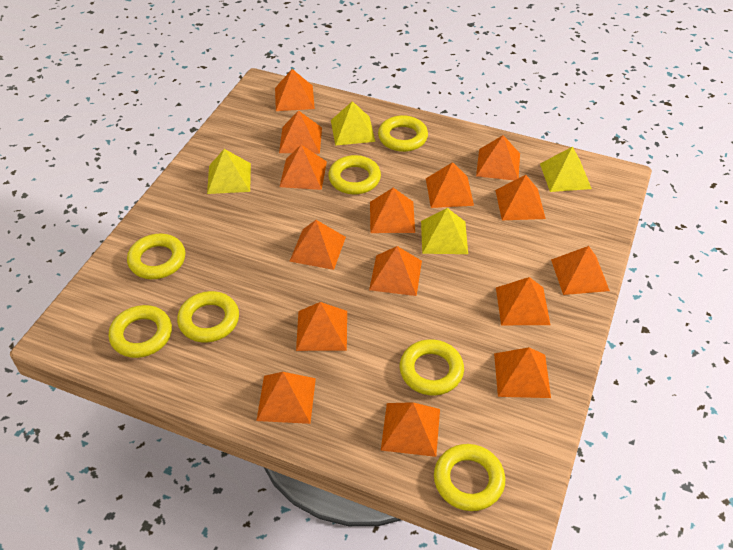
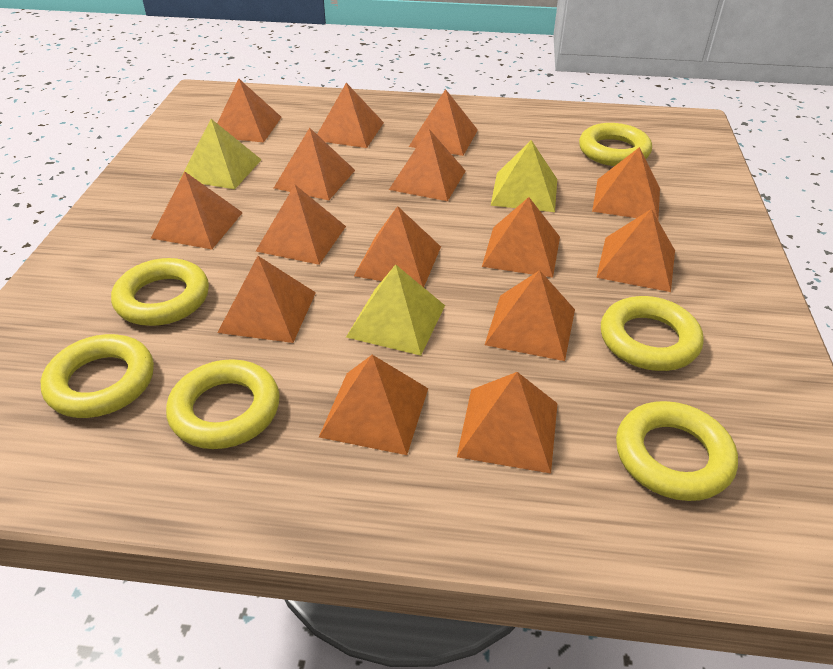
yellow pyramid: [207,149,251,194] [331,101,375,146] [421,208,468,254] [540,146,592,192] = 4 -> [180,119,262,189] [346,264,445,356] [491,140,557,212] = 3
yellow ring: [109,305,172,358] [127,234,186,279] [177,291,239,343] [328,155,381,194] [378,115,428,152] [400,339,464,395] [434,444,505,511] = 7 -> [41,334,154,418] [111,258,209,326] [166,359,280,449] [579,123,652,166] [601,296,704,371] [616,401,738,501] = 6

